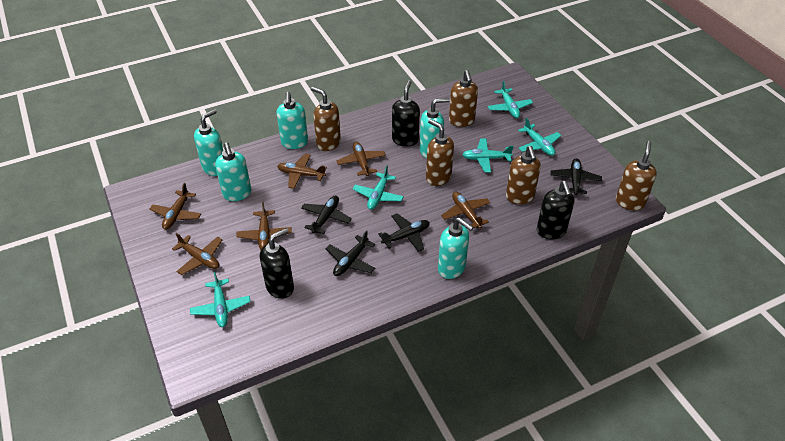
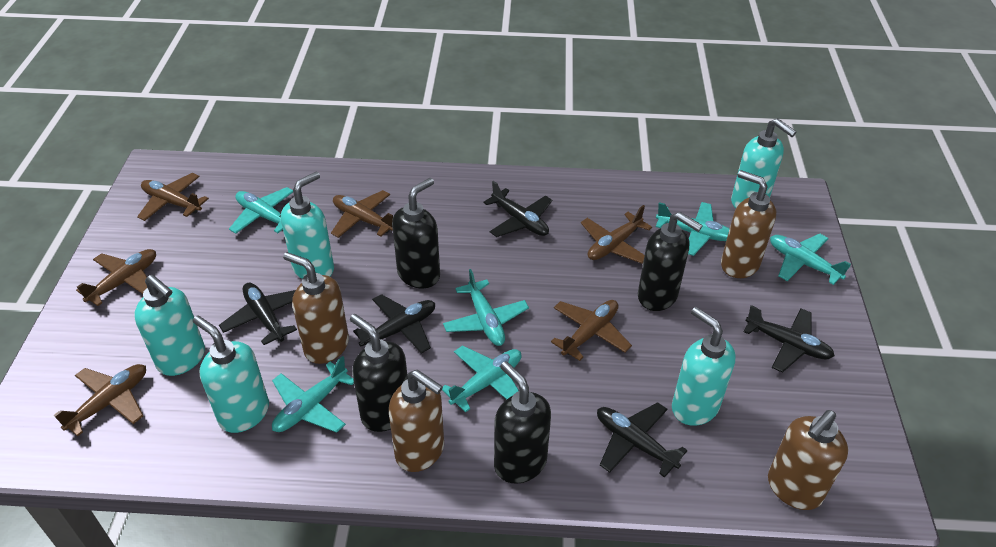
black plane: [301,196,352,234] [326,230,375,276] [378,213,430,252] [550,158,602,195] = 4 -> [219,283,297,345] [353,294,435,354] [484,181,552,237] [597,402,688,478] [744,305,835,373] = 5
black soap dispenser: [260,228,294,299] [392,80,420,147] [537,181,574,239] = 3 -> [350,314,408,432] [392,178,440,288] [494,361,551,484] [638,212,703,311] = 4
brown soap dispenser: [311,87,341,151] [426,119,454,186] [449,70,478,127] [506,146,541,204] [616,141,657,210] = 5 -> [283,252,349,364] [389,370,444,472] [721,170,776,278] [768,410,848,510] = 4
turquoise plane: [190,272,250,327] [353,165,404,210] [462,139,514,173] [488,81,533,118] [518,118,561,156] = 5 -> [229,187,293,234] [272,356,354,433] [442,345,521,412] [443,269,529,346] [656,202,730,256] [770,234,851,285] = 6

